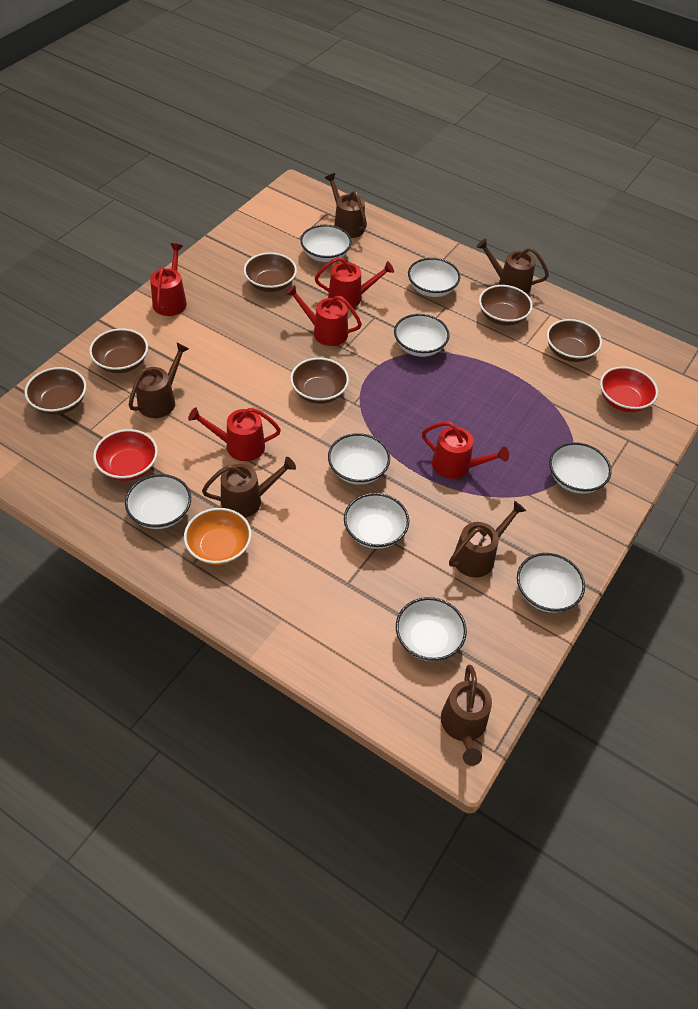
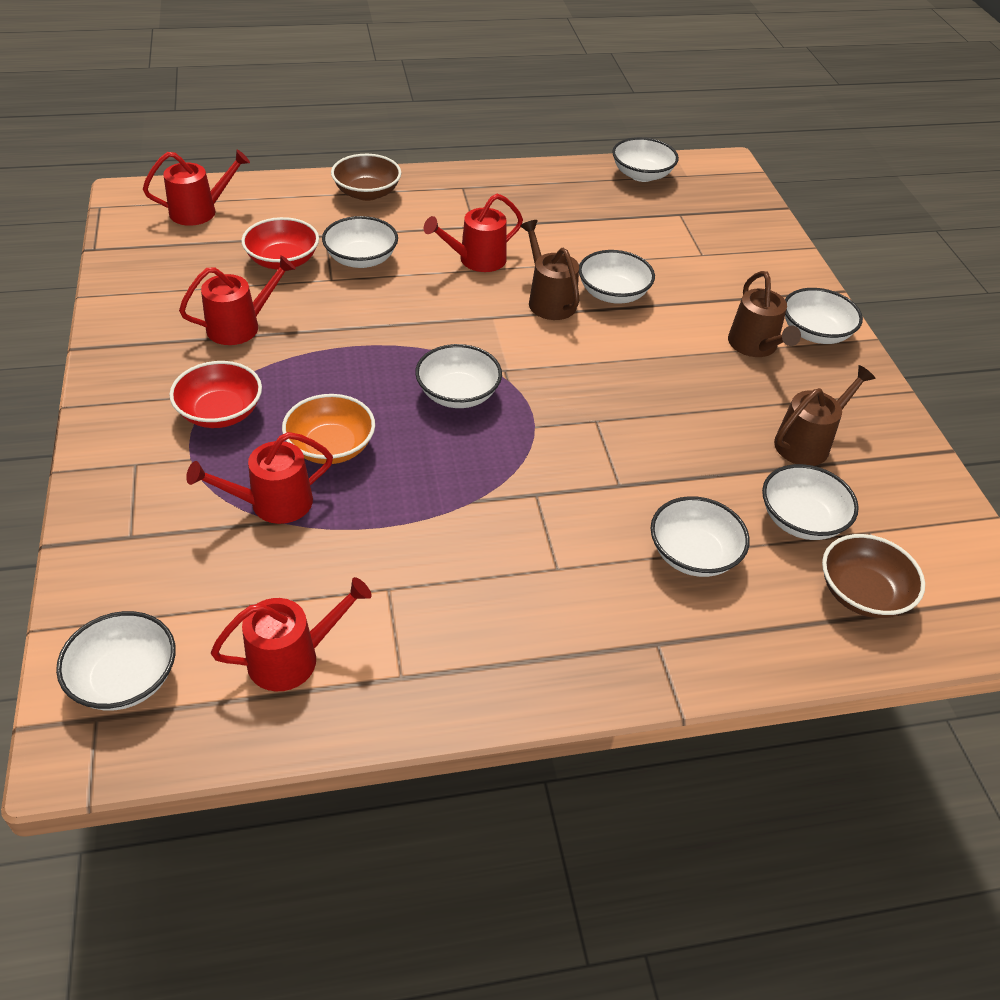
brown bowl: [25,367,87,415] [89,328,148,373] [244,252,297,292] [290,358,349,404] [479,285,533,326] [547,319,602,362] = 6 -> [331,154,401,201] [822,534,925,618] = 2
brown watering can: [129,342,189,418] [202,457,296,518] [325,173,367,238] [441,665,492,766] [449,500,526,577] [477,239,549,294] = 6 -> [520,220,580,320] [728,271,801,357] [774,365,876,466] = 3
white bowl: [125,474,191,529] [300,225,352,262] [328,433,390,485] [344,493,409,549] [394,314,450,357] [396,597,467,661] [408,258,460,297] [517,553,585,613] [549,442,612,494] = 9 -> [56,611,176,710] [322,216,398,268] [415,344,502,408] [579,250,655,304] [612,137,679,182] [651,496,750,577] [762,464,859,540] [785,288,863,344] = 8

